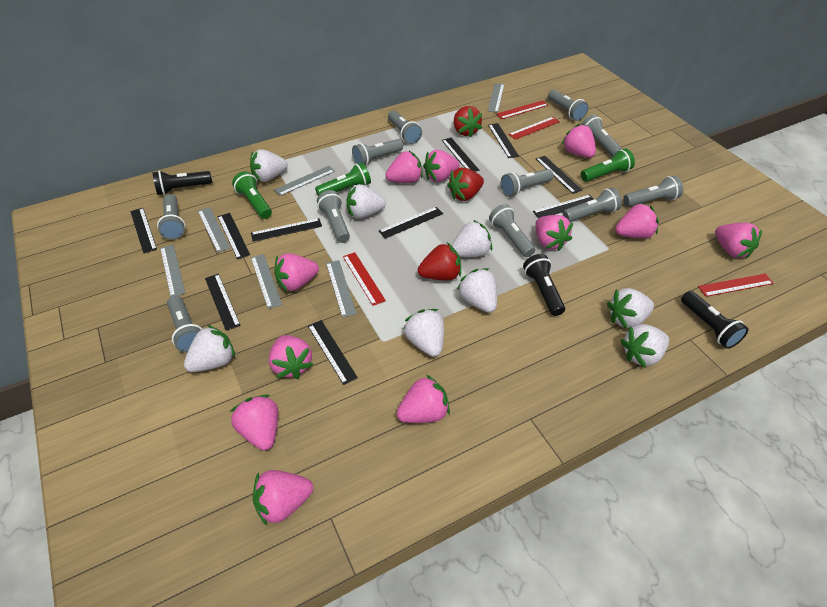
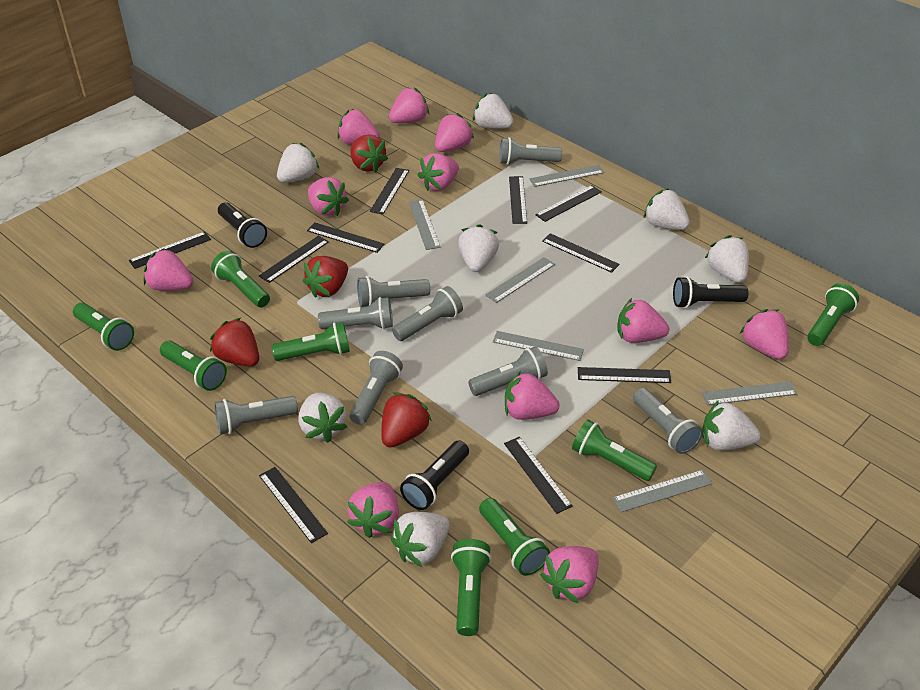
green flashlight: [232,171,272,219] [315,162,371,196] [581,148,635,182] = 3 -> [73,302,134,351] [160,340,227,391] [211,250,270,307] [272,322,350,361] [451,539,491,636] [479,498,550,576] [572,420,657,481] [807,283,859,346] = 8
grey flashlight: [157,194,185,240] [167,296,202,353] [317,190,350,243] [352,139,403,166] [388,110,422,144] [489,204,535,257] [501,169,553,197] [548,90,589,121] [563,188,622,222] [581,115,622,157] [623,176,683,207] = 11 -> [215,396,298,435] [318,297,393,329] [349,351,403,425] [357,276,430,307] [392,286,463,341] [468,346,548,396] [499,137,562,165] [633,388,703,454] = 8
red ruler: [343,252,386,306] [496,100,548,119] [509,117,560,140] [698,274,774,297] = 4 -> none = 0
red strawberry: [418,242,461,281] [447,168,484,201] [454,106,482,138] = 3 -> [210,318,259,366] [303,256,348,298] [350,135,388,173] [381,392,432,448] = 4

